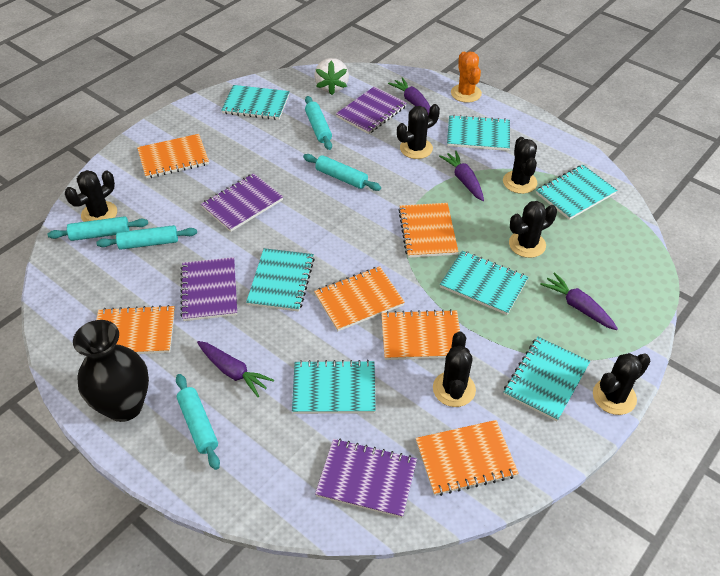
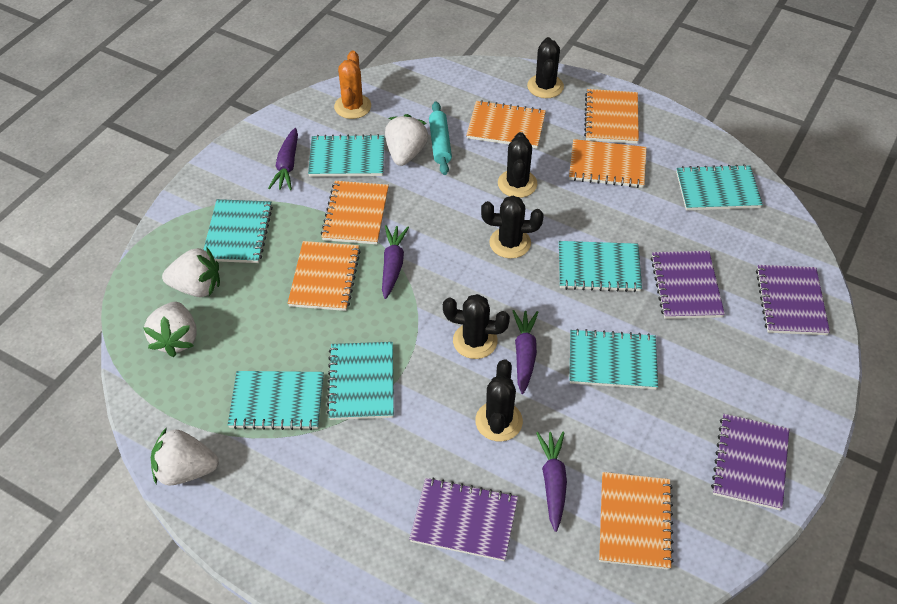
black cactus: [65,170,117,222] [397,104,440,159] [433,331,476,407] [503,137,538,194] [509,201,557,258] [593,353,651,415] = 6 -> [443,294,510,359] [475,359,523,441] [481,196,544,259] [498,132,537,198] [527,37,564,98] = 5
black vase: [73,320,149,422] = 1 -> none = 0
turquoise rolling pin: [48,216,148,241] [96,225,197,250] [176,374,220,470] [303,154,381,191] [305,96,332,150] = 5 -> [429,101,452,175] = 1
white strawberry: [314,58,349,95] = 1 -> [143,302,197,357] [151,427,219,486] [162,248,220,297] [385,114,428,166] = 4

